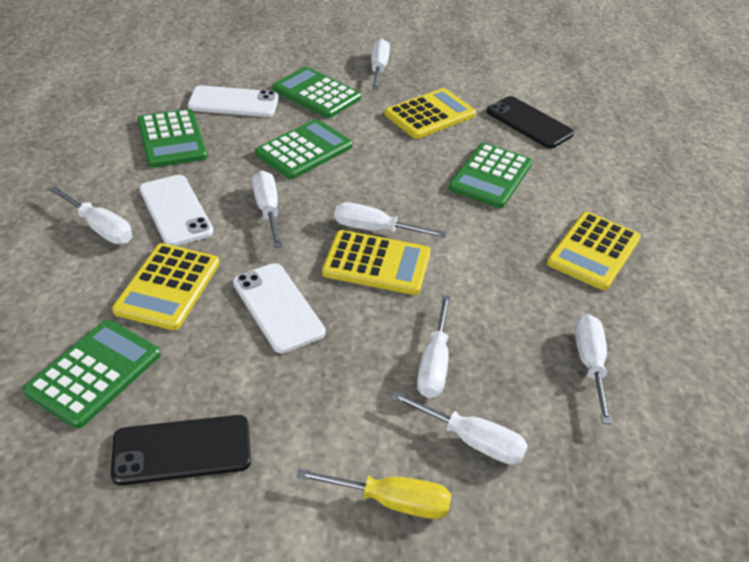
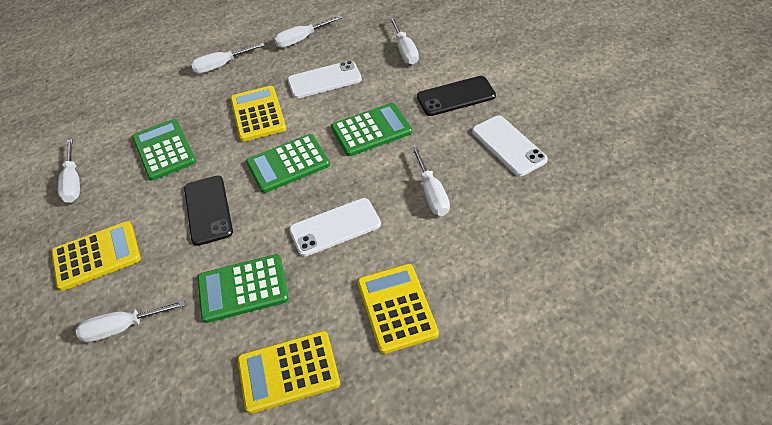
green calculator: [23,320,161,429] [137,109,207,168] [255,119,353,179] [272,67,361,118] [449,143,532,208] = 5 -> [132,119,196,181] [198,254,289,323] [246,134,330,193] [331,103,412,156] = 4
white screwdriver: [49,186,132,244] [252,171,282,248] [334,202,447,238] [371,39,390,90] [391,391,528,465] [417,295,451,398] [575,314,612,424] = 7 -> [58,139,80,203] [76,300,186,342] [191,43,265,74] [274,16,342,48] [389,17,419,64] [412,146,450,216] = 6
yellow screwdriver: [296,469,451,519] = 1 -> none = 0

